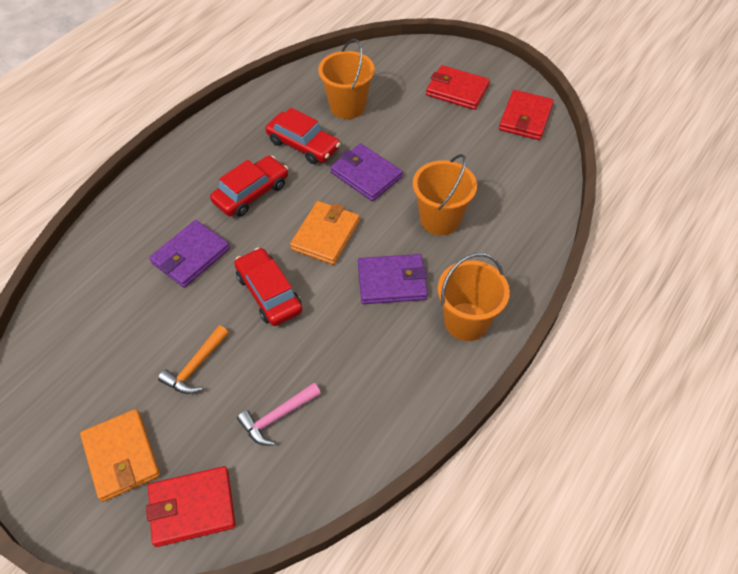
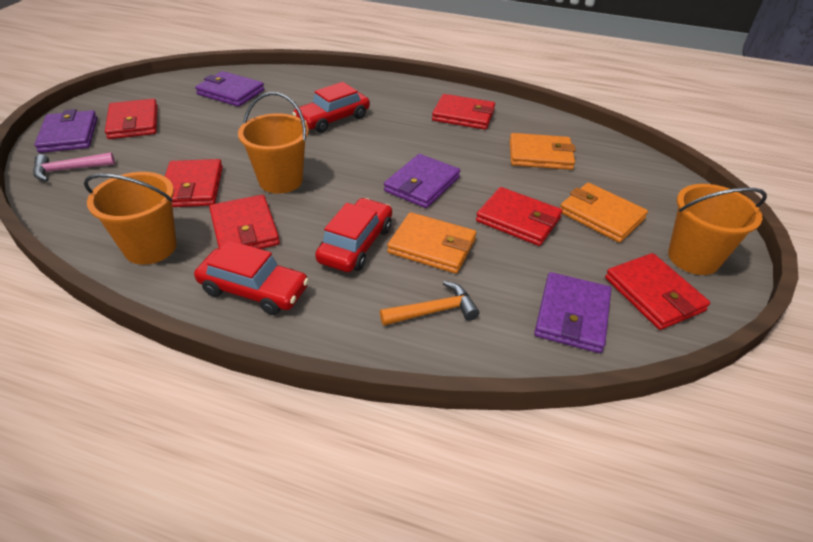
orange wallet: [80,409,160,502] [290,201,360,265] = 2 -> [387,212,476,274] [510,133,576,170] [560,183,648,243] = 3
purple wallet: [149,220,230,288] [330,144,403,201] [358,254,428,304] = 3 -> [34,109,97,153] [195,71,264,107] [384,154,460,208] [534,272,611,353] = 4
red wallet: [146,466,236,547] [426,65,490,110] [499,90,554,140] = 3 -> [105,99,158,139] [165,159,223,207] [209,195,280,249] [432,94,495,130] [476,187,562,246] [605,253,710,330] = 6

